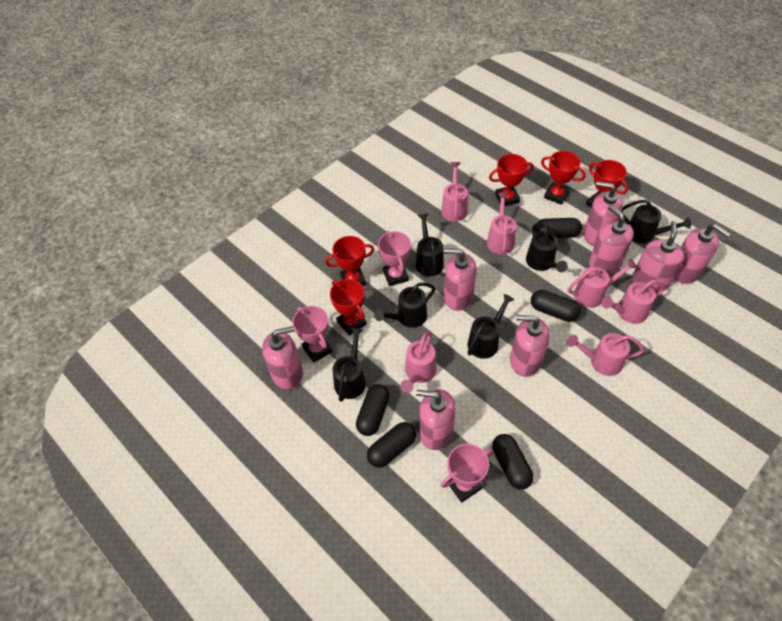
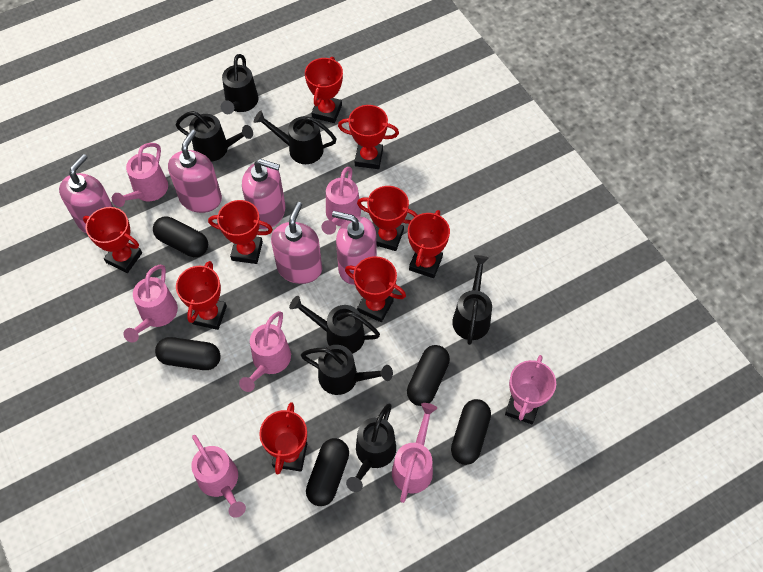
black watering can: [333,328,366,402] [374,282,435,328] [416,213,444,276] [468,294,515,359] [526,223,568,272] [622,200,691,244] = 6 -> [175,111,253,162] [221,54,259,114] [254,111,337,164] [289,296,380,354] [301,345,393,395] [346,403,396,492] [452,255,492,345] = 7
pink soap dispenser: [262,326,303,390] [416,389,456,450] [443,248,477,311] [510,315,550,377] [584,181,623,246] [589,205,634,275] [632,221,685,293] [674,224,731,284] = 8 -> [59,154,113,234] [168,129,222,213] [242,159,286,229] [271,202,322,284] [332,211,377,285] = 5
pink trophy: [292,306,332,363] [378,231,411,286] [441,444,493,503] = 3 -> [505,355,556,424] = 1
red trophy: [325,236,374,286] [330,279,366,336] [489,154,534,206] [541,151,586,205] [586,160,628,208] = 5 -> [83,207,142,273] [176,261,227,330] [208,200,273,264] [259,402,307,474] [305,57,343,123] [338,105,399,169] [345,256,406,322] [357,186,417,251] [408,210,450,278] = 9

